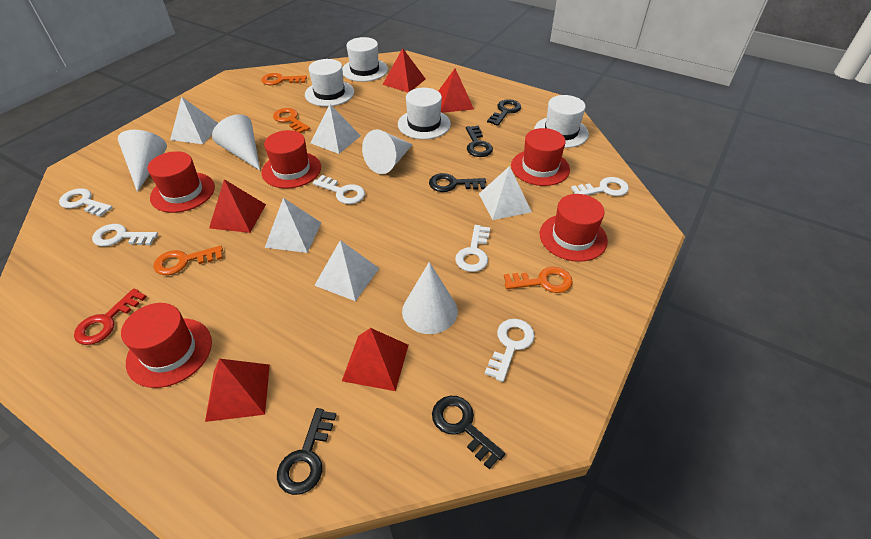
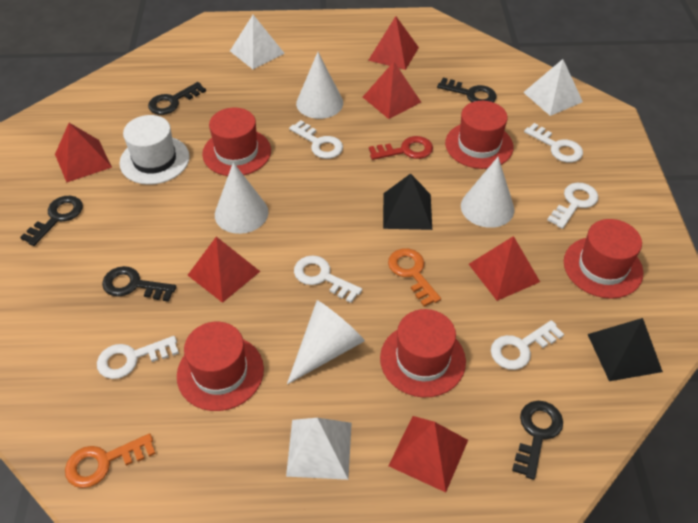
black pyramid: none = 0 -> [383,173,432,230] [587,318,663,381] = 2
orange key: [153,246,223,275] [261,73,307,85] [273,108,310,133] [504,267,573,293] = 4 -> [65,433,156,488] [388,248,441,307] = 2
red pyramid: [205,359,270,422] [209,179,266,233] [342,328,409,391] [383,48,425,92] [438,68,474,113] = 5 -> [55,123,112,182] [188,237,260,303] [363,62,421,119] [368,16,419,70] [388,416,468,492] [469,236,540,301] = 6
white hat: [305,59,354,106] [342,37,388,82] [398,88,451,139] [534,95,589,148] = 4 -> [119,115,190,185] = 1
white pyramid: [170,97,218,144] [265,198,322,253] [310,104,361,154] [314,240,379,301] [479,166,532,220] = 5 -> [230,15,285,69] [286,418,352,480] [523,59,583,116] = 3

